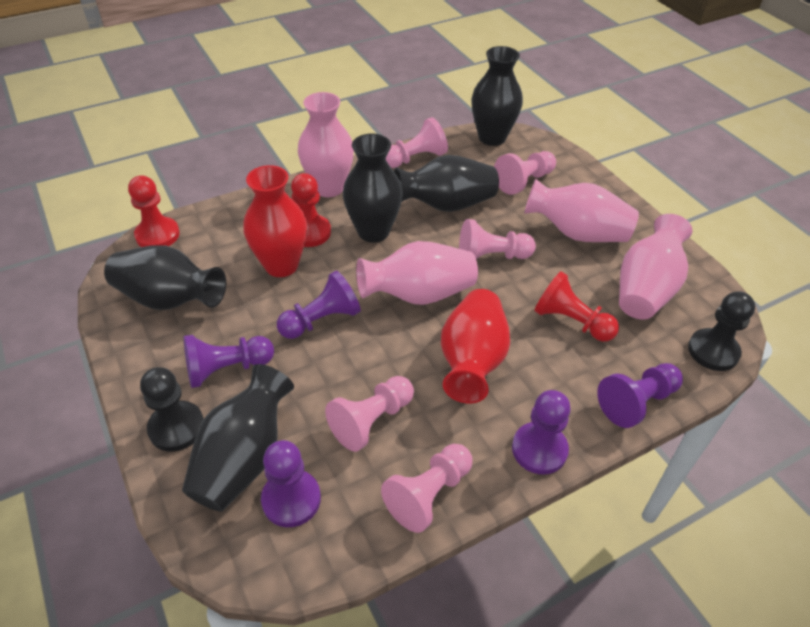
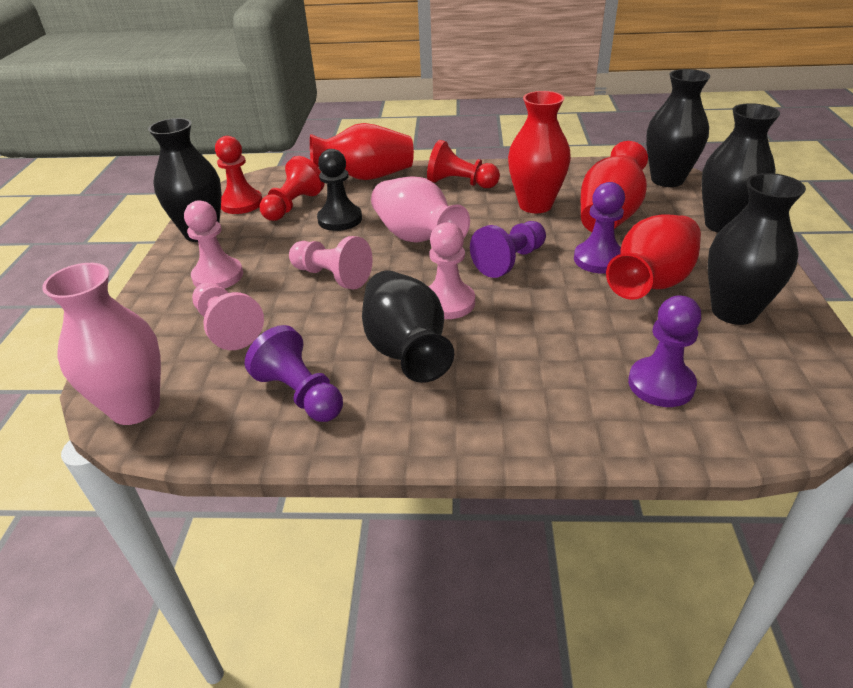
black pawn: [140,367,204,452] [688,291,755,371] = 2 -> [317,149,362,231] = 1
pink pawn: [325,376,414,452] [381,444,472,533] [386,117,448,168] [459,219,536,259] [494,151,556,195] = 5 -> [184,200,243,289] [192,282,264,350] [289,236,373,290] [428,222,475,319] = 4
pink vase: [298,92,354,197] [356,241,478,305] [524,179,639,242] [619,214,692,320] = 4 -> [42,263,161,425] [371,176,470,243] = 2
purple pawn: [184,335,274,388] [261,440,321,527] [277,271,361,339] [512,390,571,475] [597,363,683,428] = 5 -> [244,325,343,422] [470,221,546,278] [574,182,625,274] [628,295,701,407] = 4
red vase: [243,165,307,277] [441,289,510,404] = 2 -> [310,123,414,180] [508,91,571,213] [581,141,648,232] [606,214,701,300] = 4

